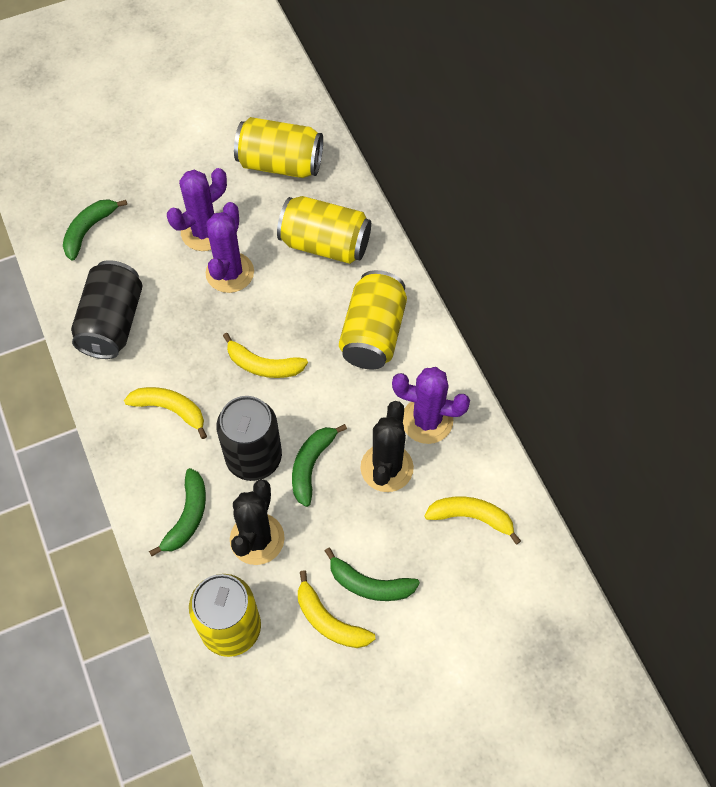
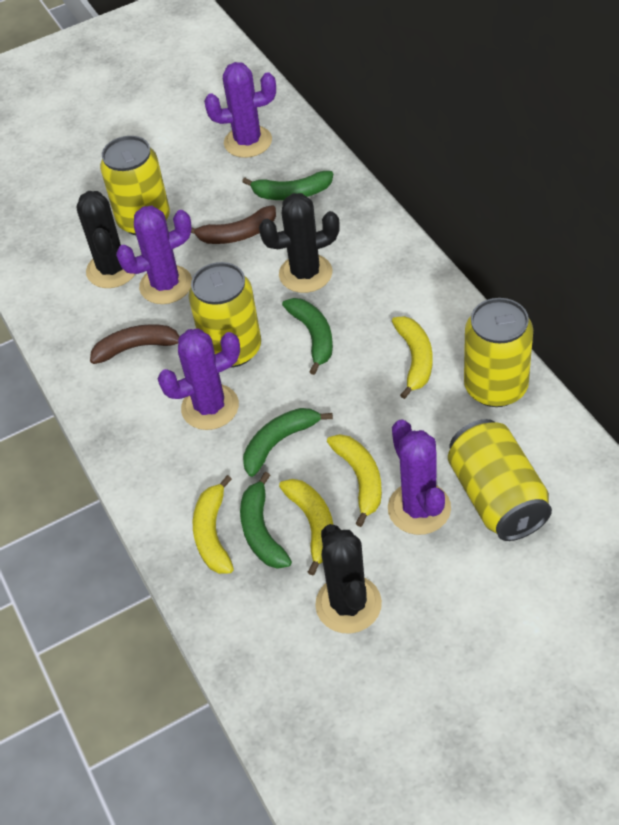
black cactus: [230,479,285,565] [360,401,414,492] = 2 -> [76,191,135,288] [259,193,340,293] [315,524,382,634] = 3
black can: [71,260,142,359] [216,396,282,481] = 2 -> none = 0
brown banana: none = 0 -> [90,324,180,364] [191,205,276,244] = 2
purple cactus: [167,168,227,251] [206,202,254,293] [392,367,470,444] = 3 -> [116,206,192,304] [158,328,240,430] [204,62,276,158] [388,420,451,535] = 4

